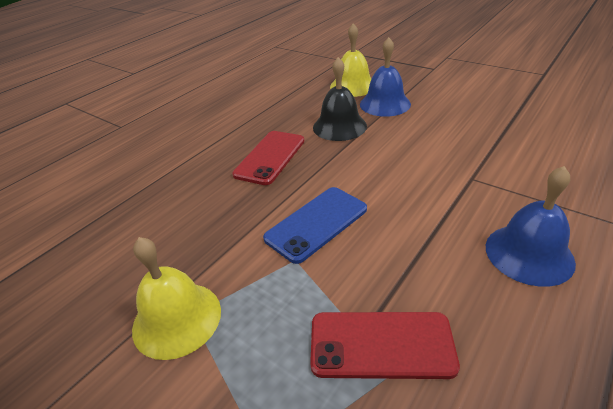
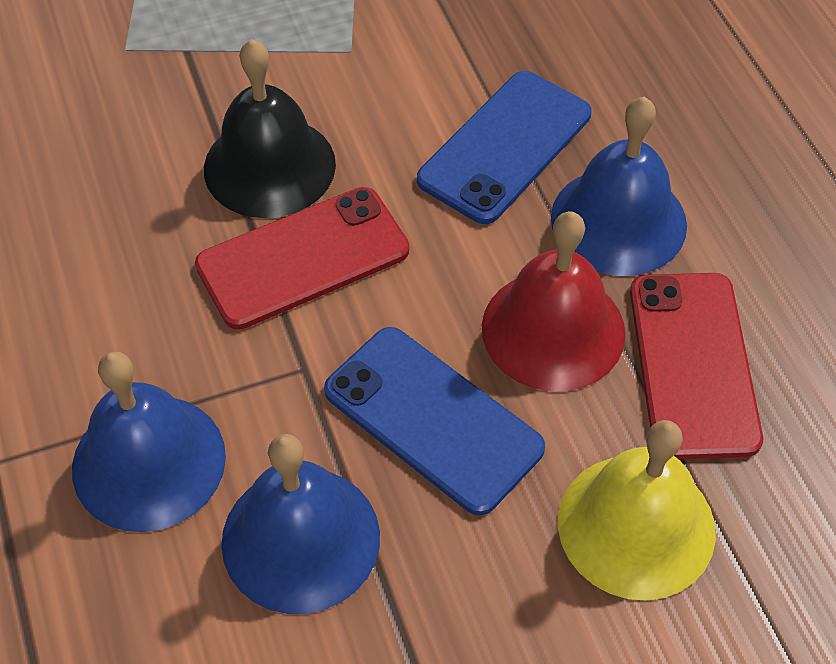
blue bell: [360,37,411,117] [486,166,576,287] = 2 -> [72,351,226,532] [221,434,380,614] [551,97,687,276] = 3
blue phone: [263,187,367,264] = 1 -> [324,327,545,516] [417,71,592,224] = 2
red bell: none = 0 -> [482,211,626,391] = 1
yellow bell: [132,237,221,360] [330,23,372,97] = 2 -> [558,420,716,601] = 1

